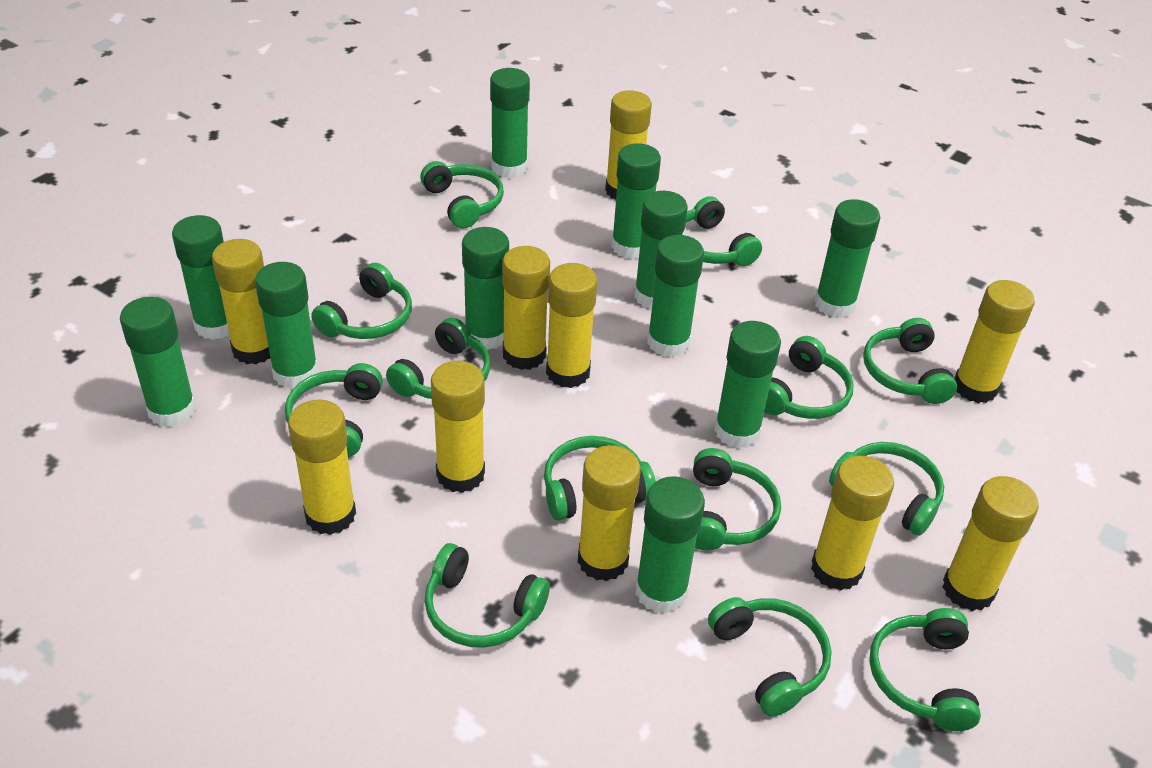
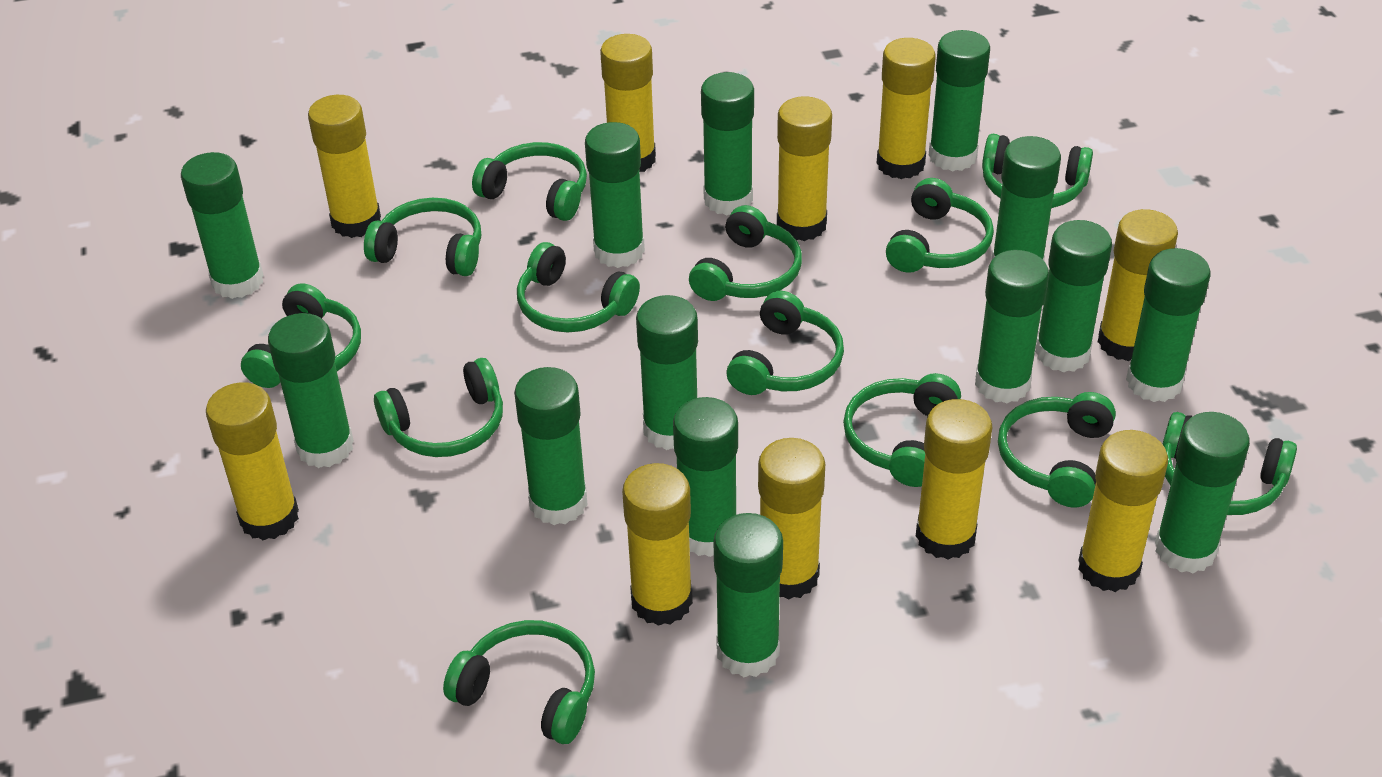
green glue stick: [120,297,196,427] [172,215,230,340] [255,262,318,388] [462,227,509,350] [490,68,530,178] [611,143,661,259] [634,191,688,309] [635,476,705,613] [647,235,704,357] [714,321,781,449] [814,199,880,318] = 11 -> [181,152,264,299] [268,313,354,468] [514,367,588,525] [585,122,645,268] [636,295,698,450] [673,397,738,557] [701,72,754,215] [714,513,783,677] [929,30,990,171] [975,250,1049,403] [991,136,1061,261] [1035,220,1112,372] [1126,248,1210,402] [1155,412,1250,573] = 14

